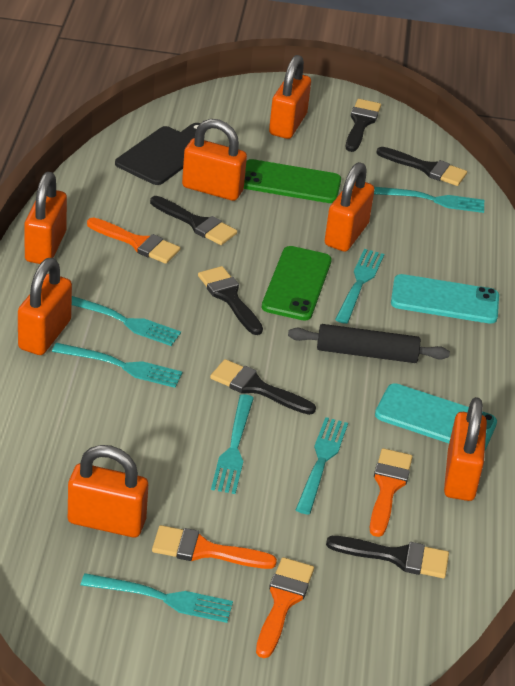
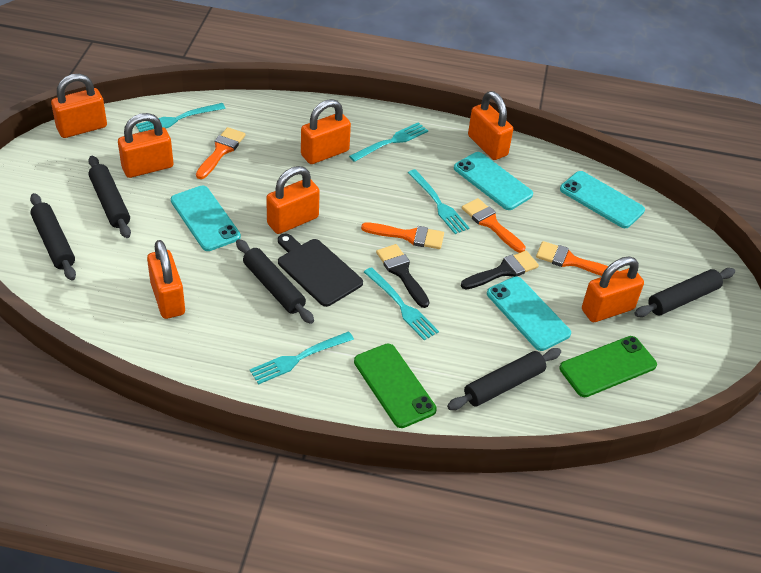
black brush: [150,196,237,245] [198,266,263,335] [210,359,316,415] [326,536,449,578] [346,99,381,152] [376,147,467,186] = 6 -> [376,244,430,308] [461,251,539,289] = 2
black rolling pin: [288,324,450,363] = 1 -> [30,193,76,280] [88,156,131,238] [236,239,314,324] [447,348,561,410] [634,268,735,317] = 5
turquoise fork: [52,343,183,388] [72,296,181,346] [81,573,233,623] [211,394,254,494] [296,417,348,515] [335,249,384,324] [374,187,484,213] = 7 -> [136,103,226,132] [250,331,354,385] [349,122,428,162] [364,267,439,340] [408,169,469,234] = 5
turquoise phone: [375,383,497,450] [391,274,499,324] = 2 -> [171,186,241,251] [454,152,533,210] [487,276,571,351] [560,171,645,228] = 4

